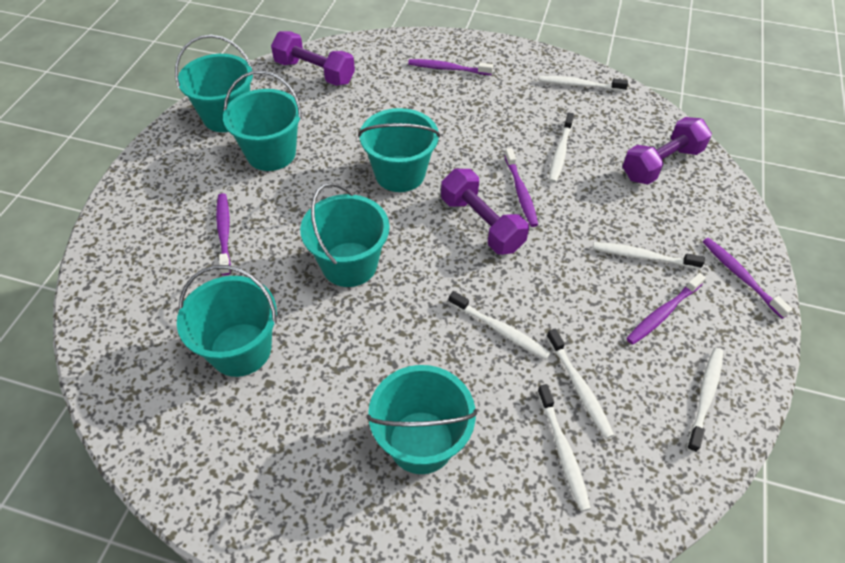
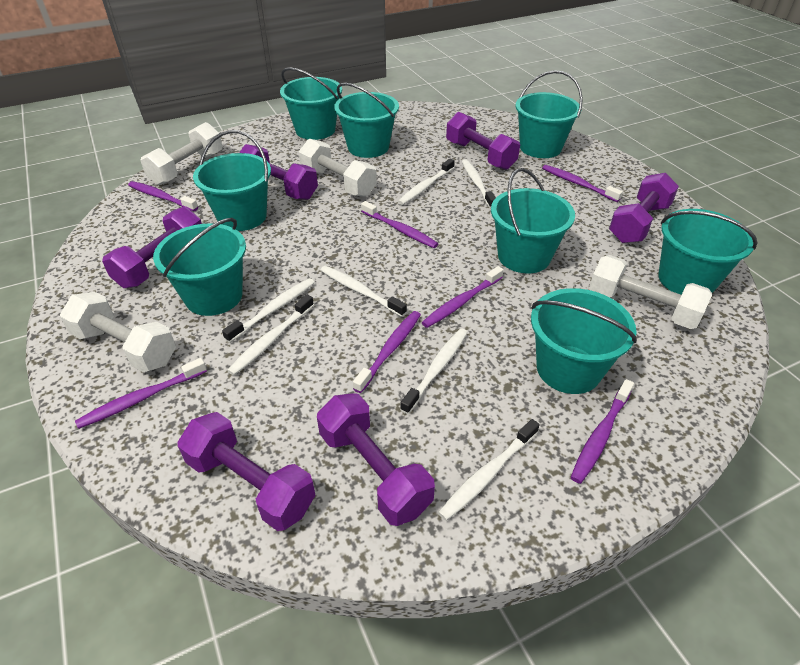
purple dumbbell: [271,31,355,86] [441,169,529,255] [623,117,712,184] = 3 -> [102,207,202,288] [177,412,315,531] [239,144,318,200] [317,393,435,526] [446,112,520,170] [609,173,679,243] = 6
purple toothbrush: [216,193,231,275] [408,59,493,75] [504,148,538,227] [626,273,706,345] [703,238,793,319] = 5 -> [75,358,207,429] [128,181,198,211] [353,311,421,393] [361,201,438,248] [421,266,504,328] [542,165,623,202] [571,379,634,484] = 7
turquoise bucket: [175,35,253,132] [177,265,277,377] [223,71,302,171] [300,183,389,287] [358,108,440,192] [366,365,477,474] = 6 -> [153,218,246,316] [193,130,271,231] [280,67,342,140] [334,83,399,158] [491,168,575,273] [515,70,583,158] [531,288,637,394] [658,209,758,295] = 8
white dumbbell: none = 0 -> [60,292,176,372] [140,122,222,185] [299,139,377,197] [589,255,712,329] = 4

